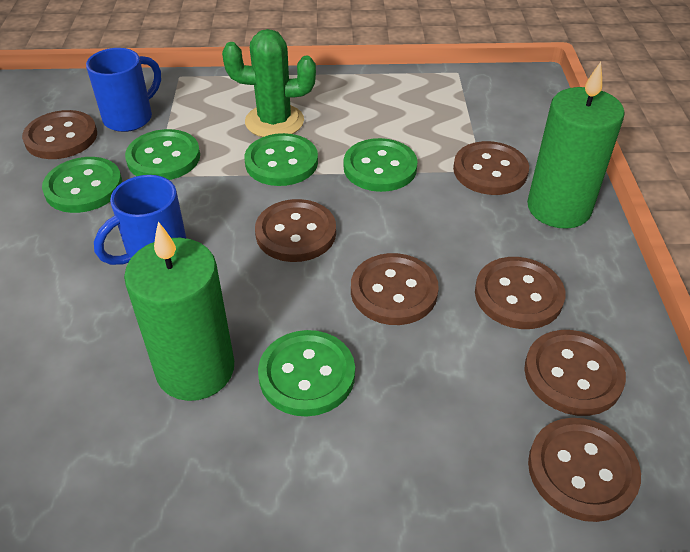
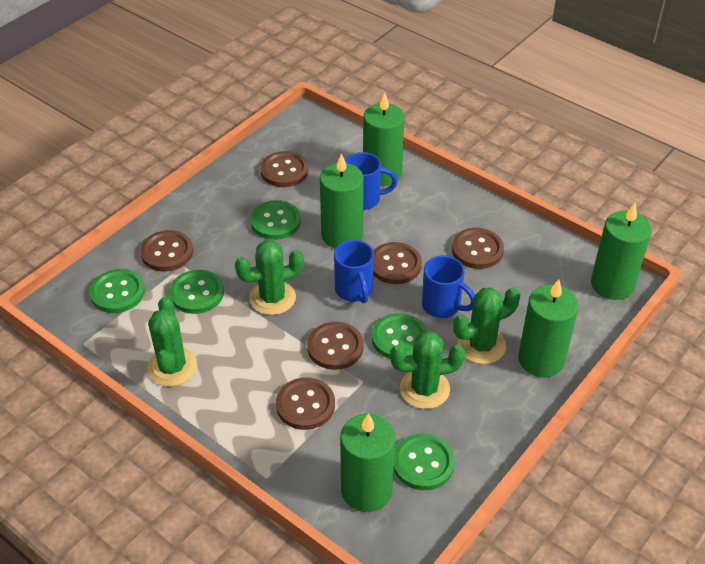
blue mug: [86,48,161,132] [94,175,186,265] = 2 -> [334,240,374,303] [345,152,398,210] [422,255,475,318] = 3
brown button: [22,110,97,159] [255,199,336,262] [351,253,439,325] [453,141,529,195] [475,257,565,329] [524,330,626,416] [528,418,641,522] = 7 -> [140,230,193,272] [260,151,308,187] [276,377,335,430] [307,322,364,370] [373,242,422,284] [452,228,504,269] = 6
green cactus: [222,29,316,137] = 1 -> [148,296,197,387] [235,240,304,315] [390,331,465,409] [453,287,520,364] = 4
green candle: [124,222,234,401] [527,62,625,229] = 2 -> [320,153,364,249] [340,413,395,512] [363,92,405,186] [518,279,579,377] [591,203,652,300] = 5

